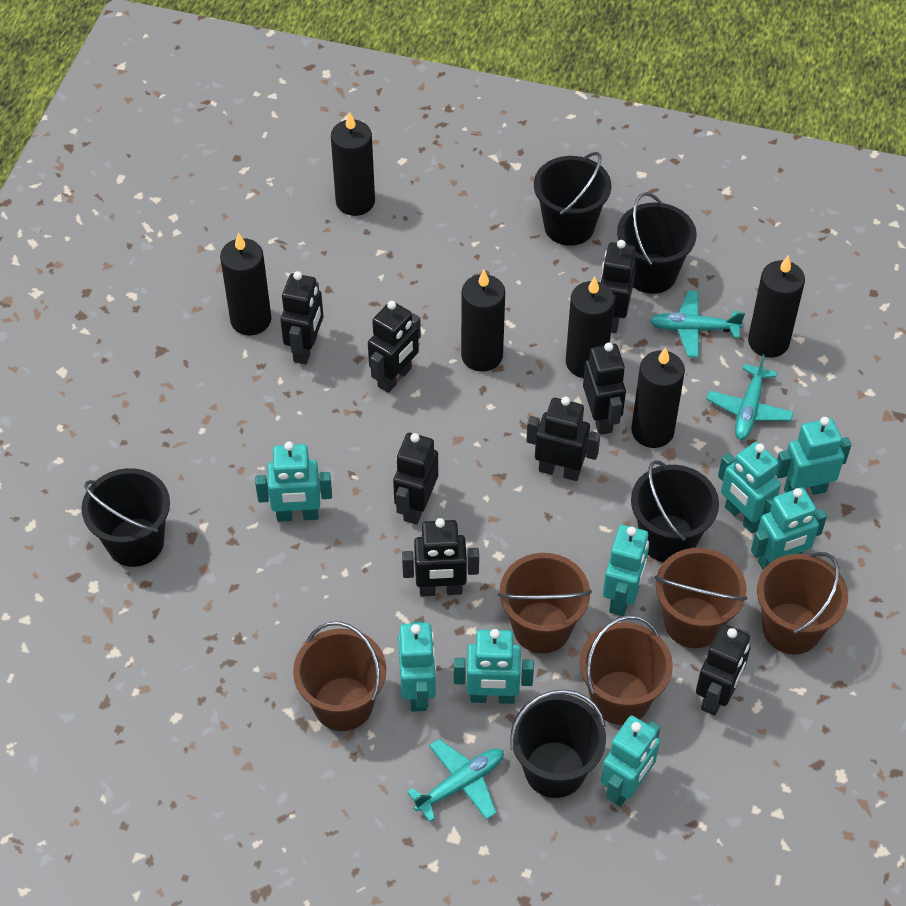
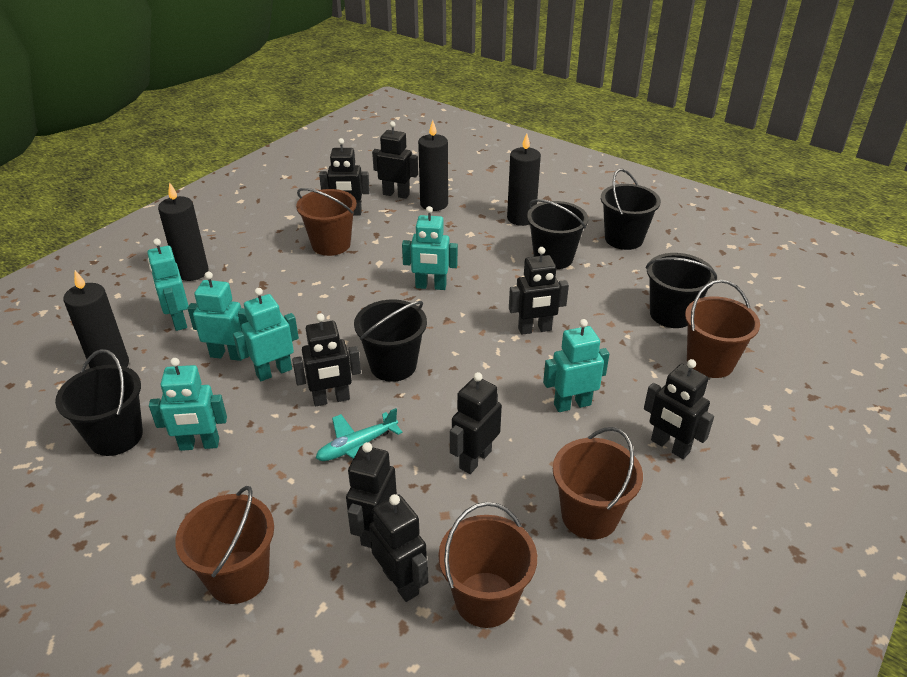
black candle: [220,233,271,335] [331,112,375,216] [461,270,505,372] [566,277,615,378] [631,347,685,448] [748,255,805,358] = 6 -> [63,270,129,368] [158,182,209,281] [418,120,448,211] [507,133,541,226] = 4
turquoise plane: [407,739,504,822] [650,291,745,358] [707,355,793,440] = 3 -> [316,408,403,461] = 1
turquoise robot: [255,441,332,522] [398,621,436,712] [454,629,534,704] [601,716,660,807] [603,525,649,616] [718,442,781,534] [751,488,827,570] [776,417,851,495] = 8 -> [147,239,189,331] [149,358,227,451] [188,272,248,361] [233,288,299,381] [402,206,458,290] [543,319,609,412] = 6

